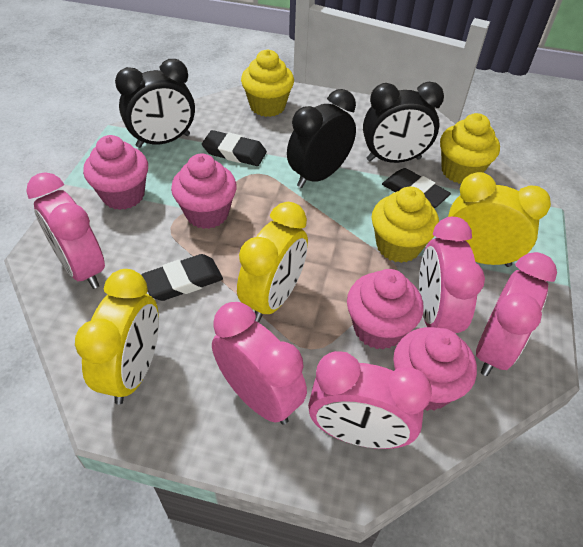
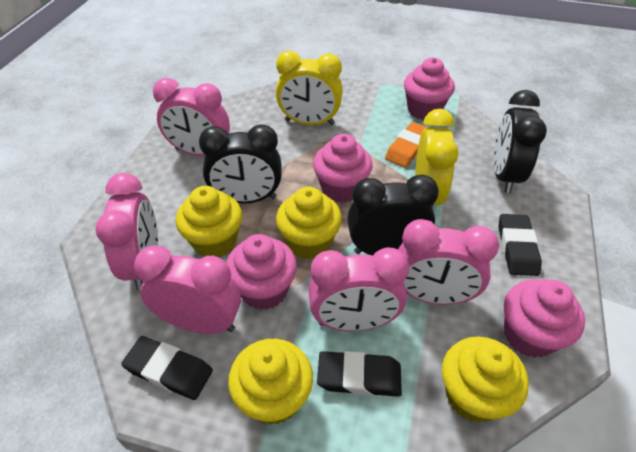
orange eraser: none = 0 -> [385,122,427,168] = 1
yellow clock: [75,269,159,405] [237,202,308,322] [448,172,551,267] = 3 -> [276,50,343,125] [415,109,458,209] = 2
yellow cupcake: [241,49,294,117] [371,187,439,263] [440,113,500,184] = 3 -> [176,186,242,257] [228,339,313,425] [276,187,342,259] [442,336,529,423] = 4

